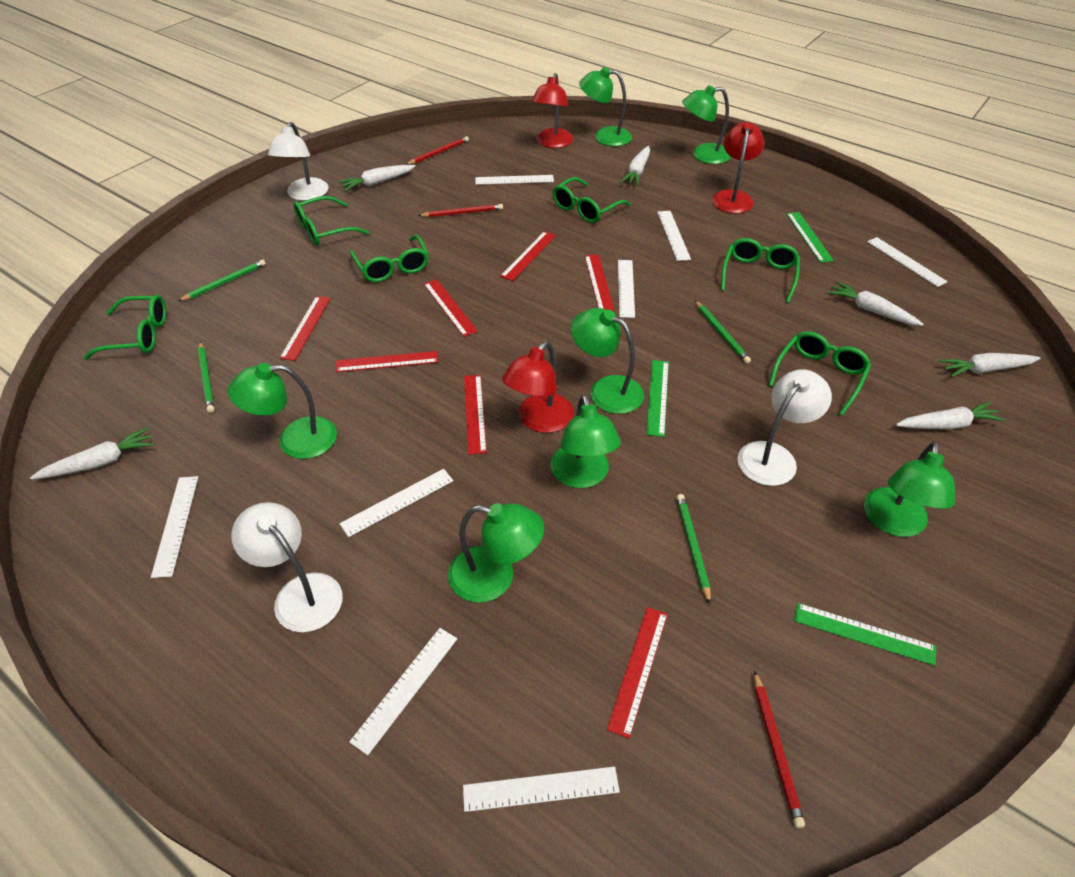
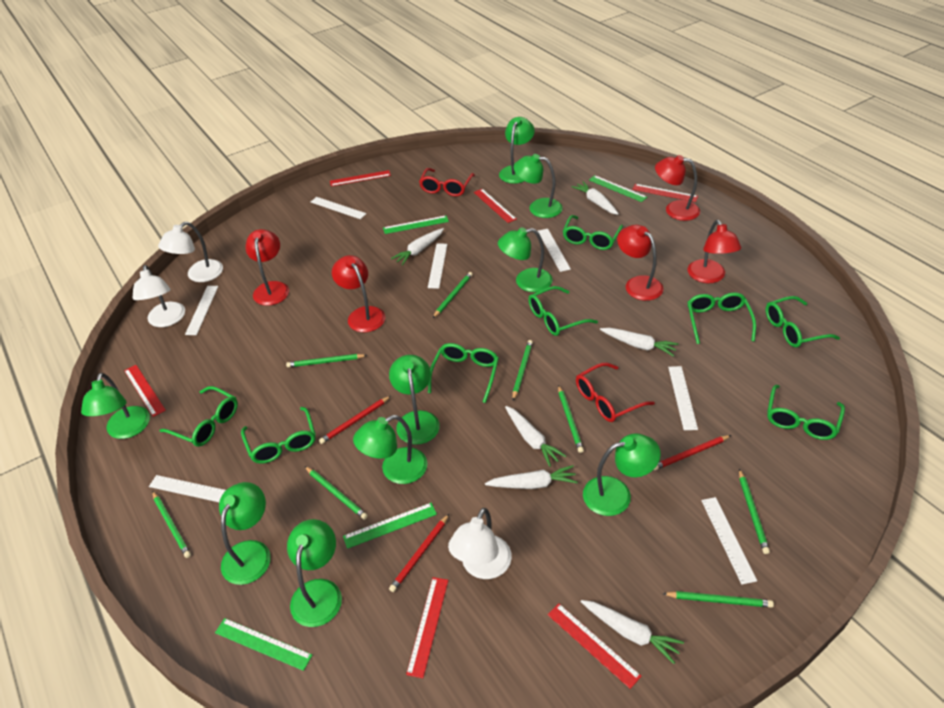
green glasses: [83,295,166,360] [293,196,369,246] [350,235,429,282] [552,177,630,223] [721,238,800,303] [768,331,871,416] = 6 -> [159,386,238,447] [241,407,315,464] [428,343,499,403] [528,286,598,336] [563,215,623,250] [688,292,756,344] [766,296,840,347] [767,385,845,440] = 8
green lamp: [228,363,337,459] [448,503,544,603] [550,394,621,488] [571,308,644,414] [579,67,632,146] [682,85,731,164] [864,442,955,537] = 7 -> [81,373,150,439] [219,482,271,585] [287,519,342,627] [353,415,428,484] [389,355,440,445] [498,227,553,292] [499,117,535,184] [513,154,563,218] [583,434,661,516] = 9
green pencil: [178,260,266,301] [198,342,214,413] [677,494,711,604] [695,300,751,364] = 4 -> [152,491,191,558] [286,354,367,367] [305,466,368,520] [433,272,473,318] [512,340,533,400] [558,385,584,453] [662,591,774,608] [739,469,770,554] = 8
green ruler: [646,360,669,437] [787,212,834,263] [794,603,936,666] = 3 -> [215,618,312,671] [343,503,437,549] [383,216,449,234] [589,175,647,202] = 4
red glasses: none = 0 -> [419,168,475,196] [576,363,655,422] = 2
red lamp: [502,341,574,433] [532,73,573,148] [712,122,764,213] = 3 -> [245,229,289,306] [332,255,386,332] [617,225,664,301] [655,155,700,221] [688,220,741,283] = 5
red ruler: [280,296,331,361] [336,351,438,372] [424,279,478,337] [464,375,487,455] [500,231,556,281] [585,255,615,311] [607,607,668,739] = 7 -> [124,365,166,417] [330,170,391,186] [406,577,448,678] [474,189,517,223] [548,603,641,689] [632,184,698,202] = 6
white ruler: [151,476,198,578] [339,469,453,537] [349,628,457,755] [463,766,620,812] [475,175,554,185] [618,260,635,318] [657,211,691,261] [867,237,948,287] = 8 -> [149,475,226,502] [185,286,218,335] [311,197,367,219] [428,244,447,289] [538,229,571,272] [668,366,698,430] [701,497,757,585] = 7

